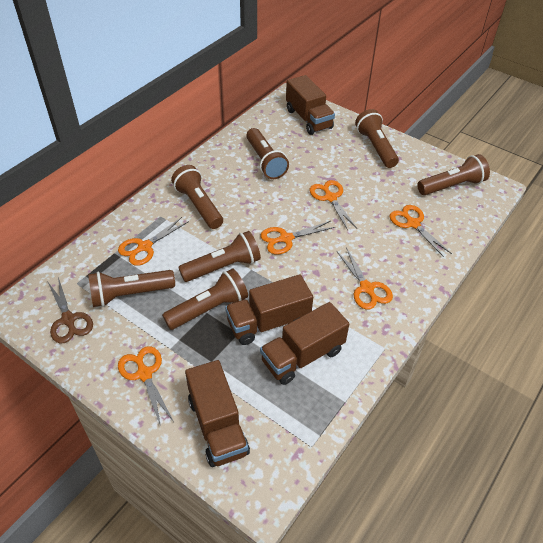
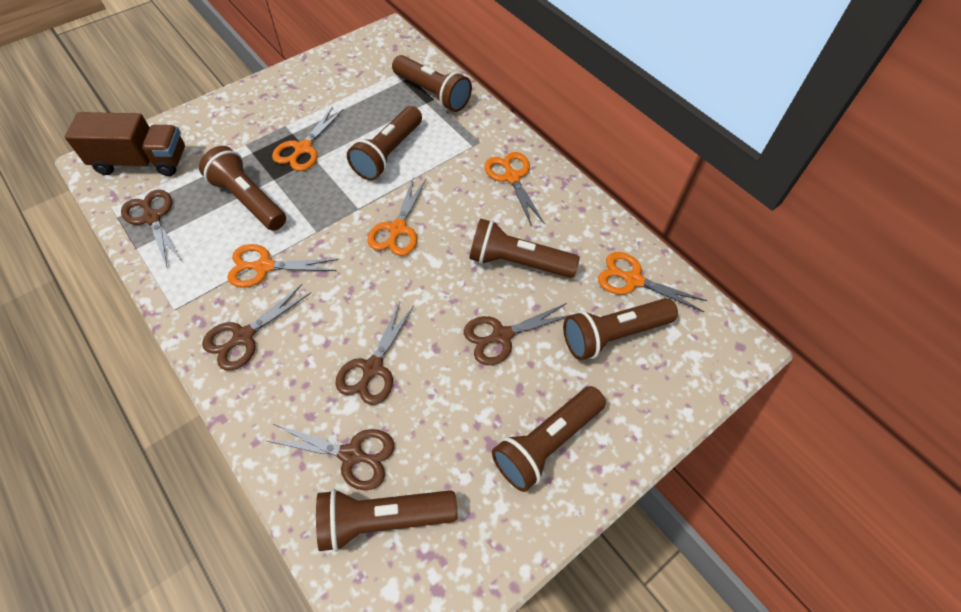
brown scissors: [47,277,93,344] = 1 -> [121,189,182,267] [202,284,311,370] [268,424,394,490] [335,302,414,405] [464,303,570,365] = 5
brown truck: [185,360,250,467] [225,274,313,345] [260,302,349,385] [286,75,335,135] = 4 -> [65,112,185,176] = 1
orange scissors: [118,217,189,266] [118,346,174,426] [261,221,335,255] [310,180,357,230] [336,247,393,309] [389,205,452,257] = 6 -> [227,244,339,288] [272,106,343,171] [367,177,426,256] [484,152,544,225] [598,252,708,312] = 5

